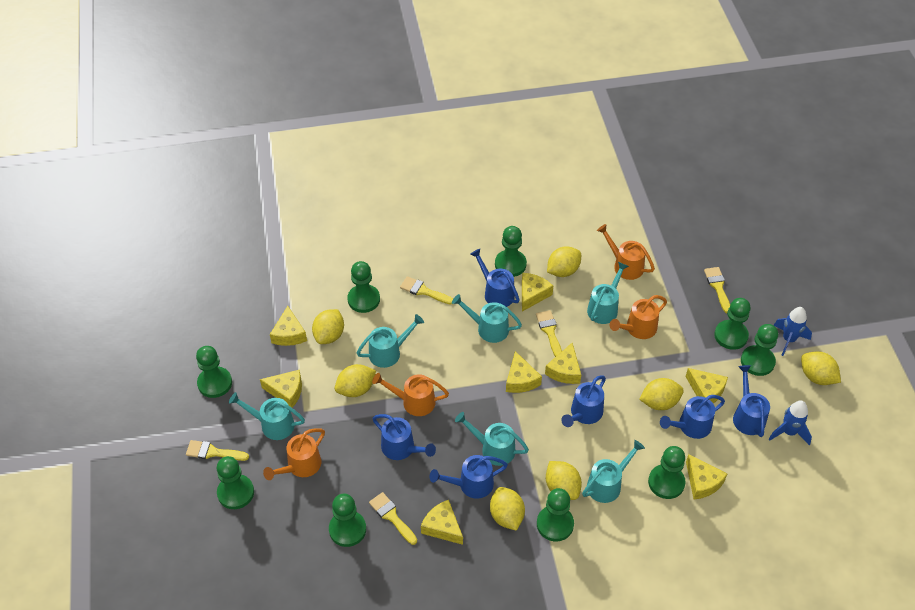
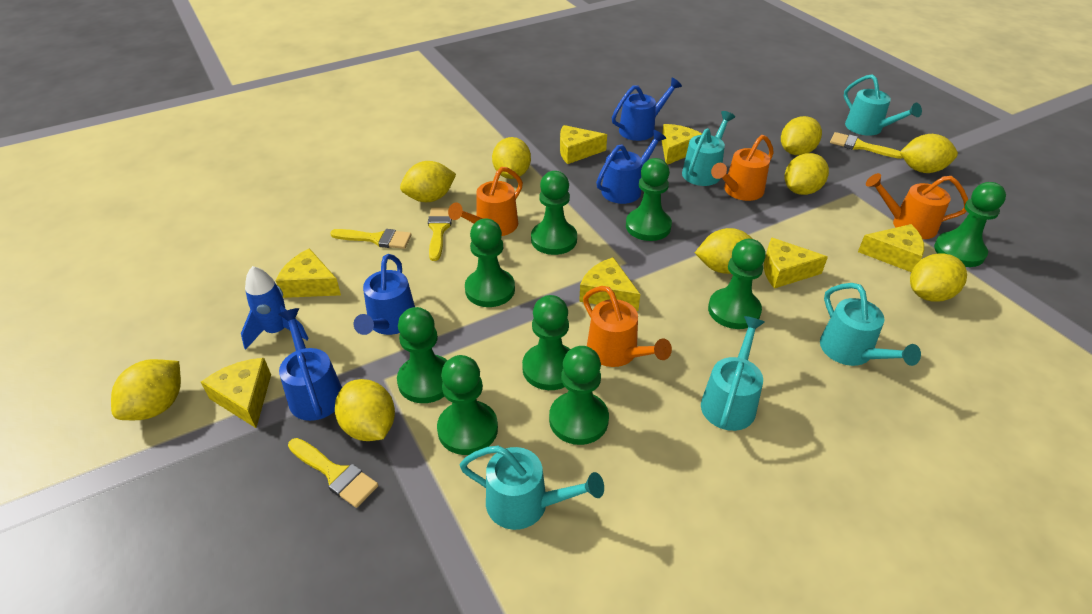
blue rocket: [769,401,812,445] [774,307,812,356] = 2 -> [241,266,309,350] = 1
blue watering can: [372,414,436,460] [430,455,508,499] [470,249,520,307] [561,375,606,427] [660,395,725,439] [733,365,770,437] = 6 -> [278,308,342,421] [354,254,415,335] [596,130,666,204] [612,77,682,141] = 4
turquoise watering can: [229,392,305,440] [357,314,424,368] [452,294,522,343] [455,412,529,466] [582,440,645,503] [587,262,629,324] = 6 -> [460,446,604,530] [682,111,735,186] [701,316,765,431] [820,283,921,366] [844,74,922,136] = 5
yellow brush: [186,440,249,461] [369,492,417,545] [400,276,453,305] [536,310,562,357] [704,267,730,313] = 5 -> [288,438,378,508] [330,229,412,249] [428,207,452,261] [830,132,903,159] = 4
yellow cheese: [260,370,302,408] [270,306,307,346] [421,500,463,545] [506,351,542,393] [522,273,553,312] [545,343,581,384] [685,368,728,403] [686,454,727,499] = 8 -> [201,358,271,428] [276,248,341,298] [560,125,607,164] [579,257,640,311] [661,124,702,165] [764,238,828,289] [858,224,924,272] = 7
yellow lemon: [312,309,344,344] [335,364,376,397] [490,487,525,531] [546,461,582,500] [547,247,581,277] [639,378,684,410] [801,351,841,385] = 7 -> [111,359,181,420] [335,379,395,441] [400,161,456,202] [492,137,531,179] [695,228,753,274] [781,116,822,155] [785,153,829,195] [900,134,958,173] [910,253,967,302] = 9

